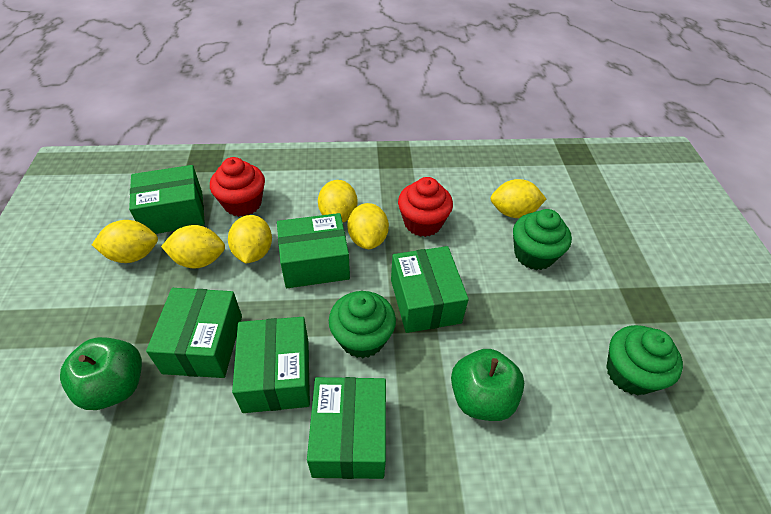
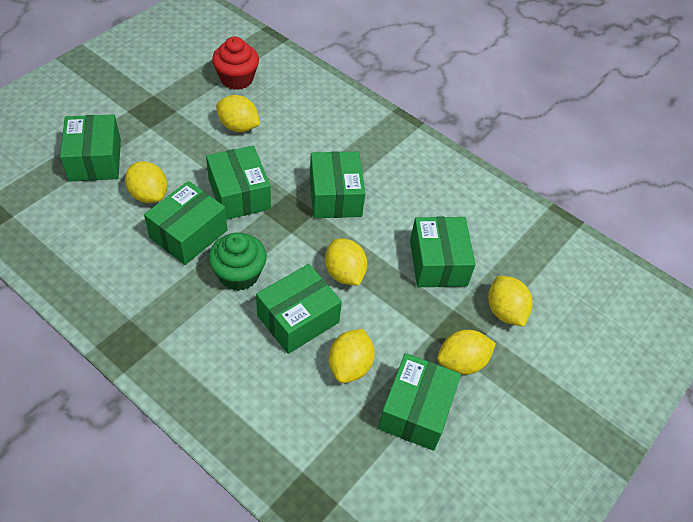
green apple: [60,337,142,410] [451,349,524,421] = 2 -> none = 0
green box: [129,165,205,234] [146,288,242,378] [232,317,310,413] [277,213,350,288] [307,377,386,479] [391,246,469,333] = 6 -> [60,115,121,182] [144,181,227,265] [206,146,271,220] [256,264,342,354] [310,151,365,218] [378,353,461,451] [410,217,476,287] = 7
green cupcake: [329,291,396,358] [513,209,572,270] [606,325,683,396] = 3 -> [209,233,267,291] = 1
red cupcake: [210,157,265,217] [398,177,453,237] = 2 -> [212,36,259,90] = 1

